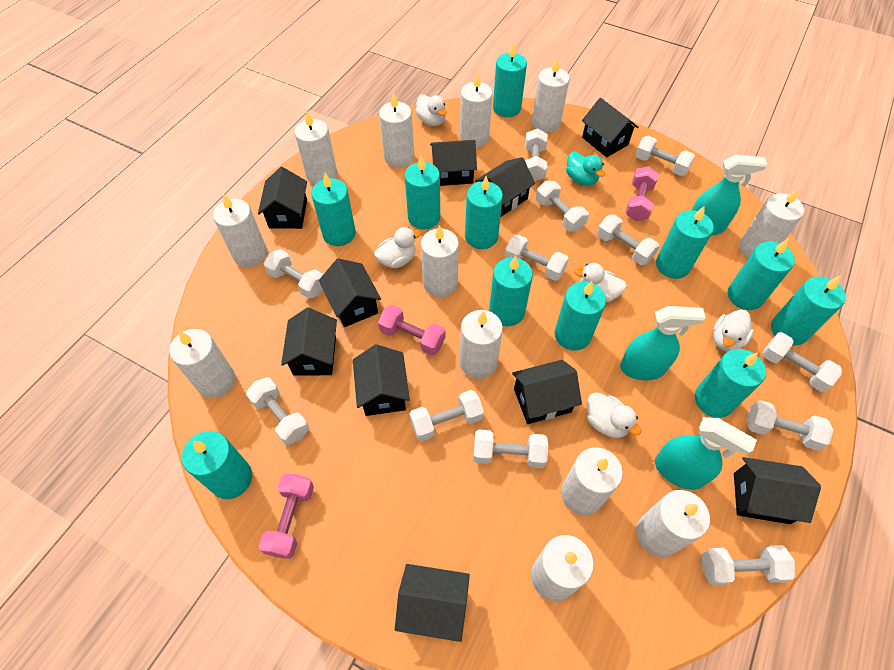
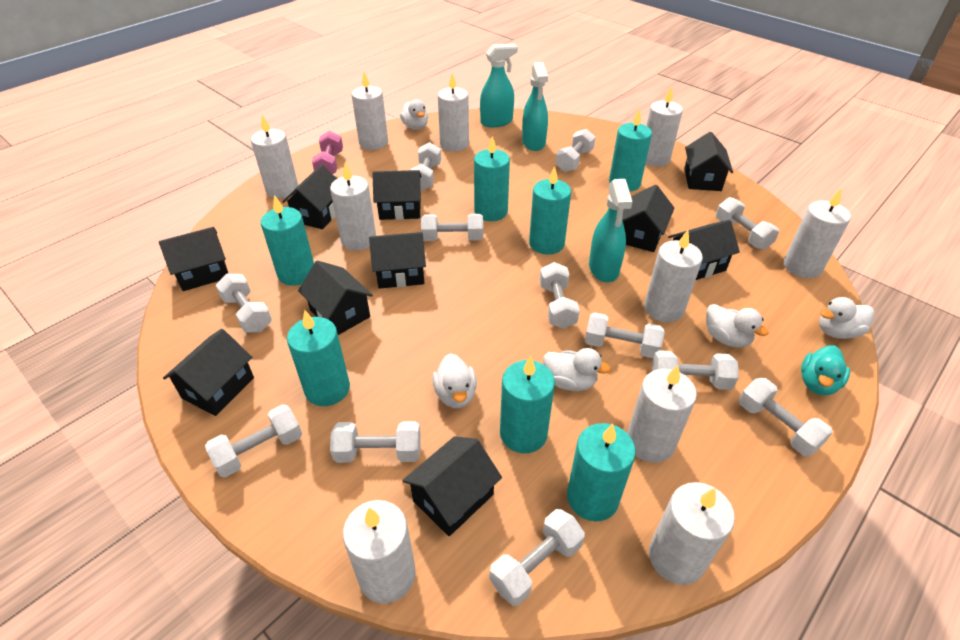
pink dumbbell: [259,474,314,559] [378,305,445,355] [625,166,659,221] = 3 -> [312,131,343,174] = 1
turquoise candle: [182,431,252,499] [311,173,356,246] [404,156,440,230] [465,176,503,249] [489,256,533,326] [493,42,527,117] [555,281,606,351] [656,206,714,279] [695,349,766,418] [727,239,795,310] [771,276,846,345] = 11 -> [261,195,314,286] [287,310,350,406] [474,136,510,221] [500,356,555,453] [529,166,571,255] [567,423,636,521] [609,108,652,192] = 7
white candle: [169,329,235,398] [213,194,267,267] [295,110,337,185] [379,92,414,168] [421,225,459,297] [460,72,493,147] [460,310,503,379] [531,535,594,601] [532,57,570,132] [561,447,623,515] [636,490,710,557] [740,188,804,258] = 12 -> [251,115,298,198] [330,163,376,251] [343,500,416,604] [352,72,388,150] [438,73,469,152] [627,365,697,463] [644,230,703,323] [646,86,683,167] [649,482,735,585] [784,188,851,278] = 10

